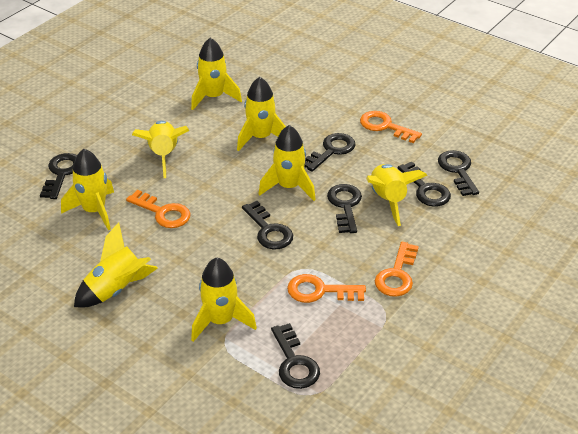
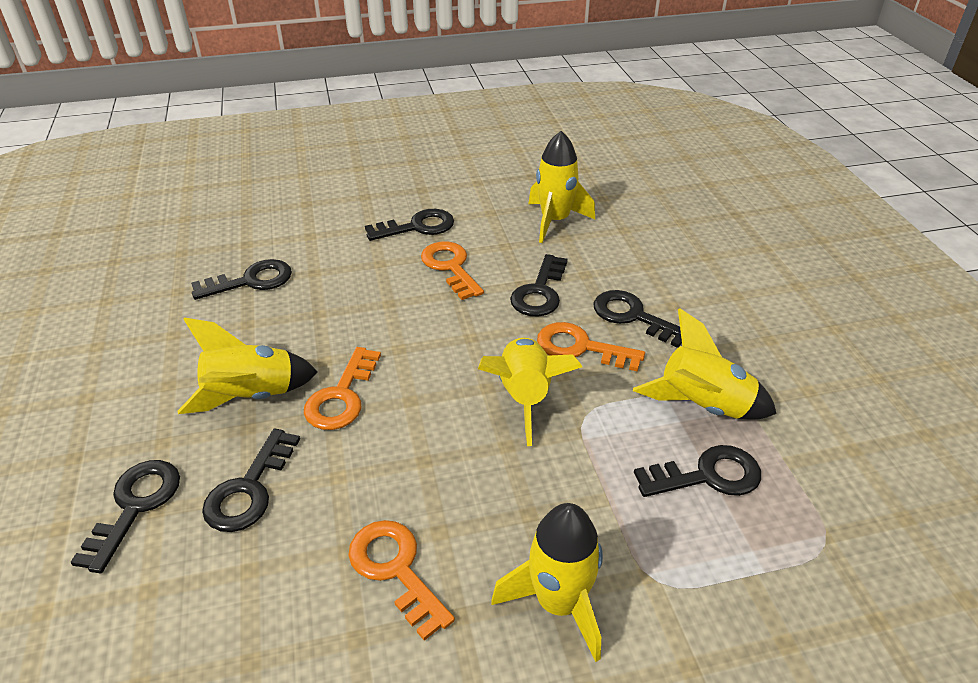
yellow rocket: [61,149,114,230] [74,222,158,308] [132,121,190,178] [191,38,242,110] [191,258,257,342] [237,77,286,151] [259,125,316,201] [366,164,427,226] = 8 -> [178,317,318,414] [478,338,582,446] [491,503,603,662] [528,131,595,243] [633,308,777,420] = 5

